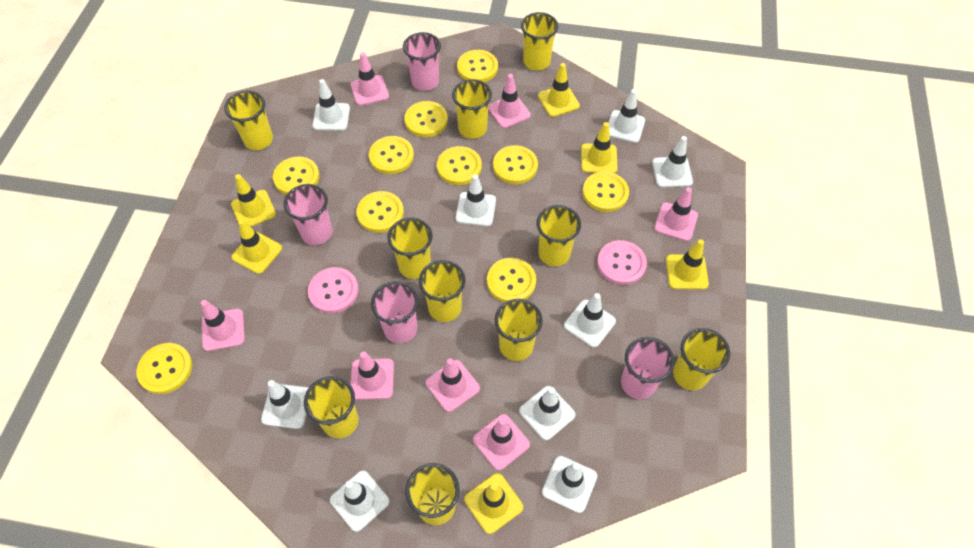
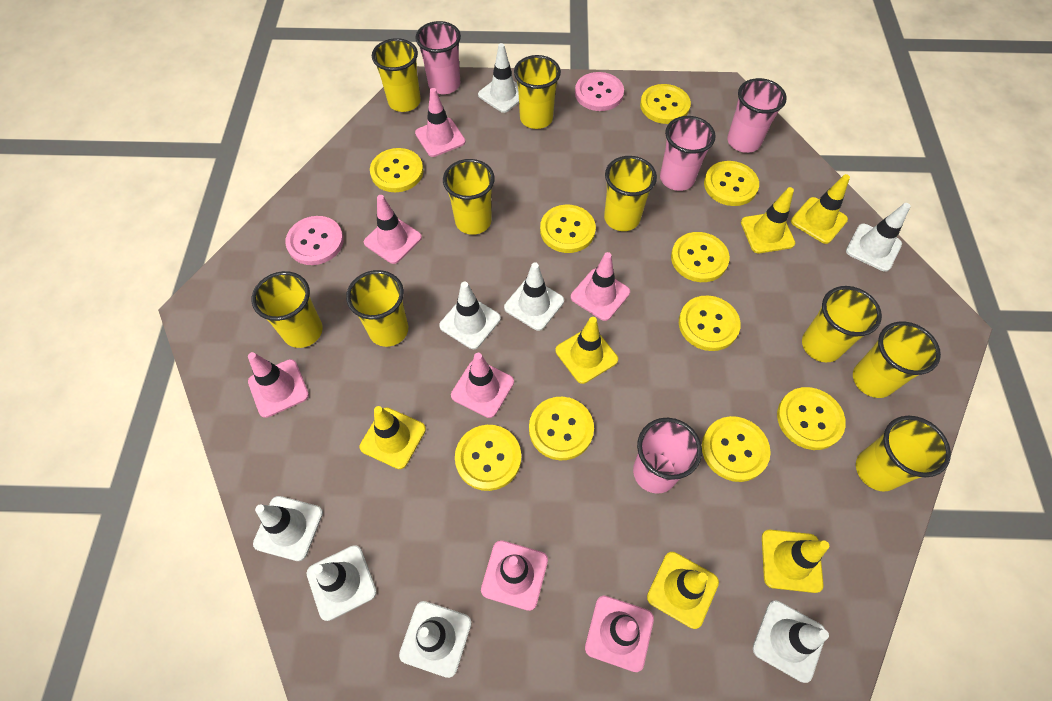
white traffic cone: [261,380,308,429] [312,79,350,131] [330,471,390,532] [456,174,496,226] [519,386,575,440] [542,456,597,513] [564,293,616,348] [608,89,645,143] [652,136,693,188] = 9 -> [253,496,323,561] [307,545,377,621] [399,601,472,678] [439,282,501,349] [478,43,519,113] [504,262,564,331] [753,600,829,683] [846,203,911,272] = 8
yellow cup: [224,90,273,150] [304,376,359,439] [387,218,432,279] [405,463,460,525] [419,260,465,322] [452,79,492,139] [494,299,543,361] [521,12,558,70] [537,205,581,266] [673,328,730,390] = 10 -> [252,271,323,348] [346,270,408,347] [372,38,421,112] [443,159,495,235] [514,55,561,129] [604,156,657,231] [802,286,882,362] [853,321,941,398] [856,416,951,492] = 9

